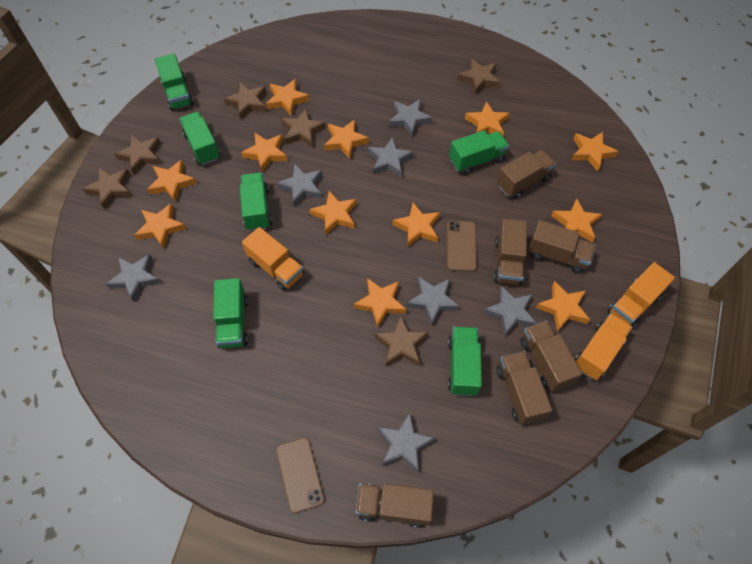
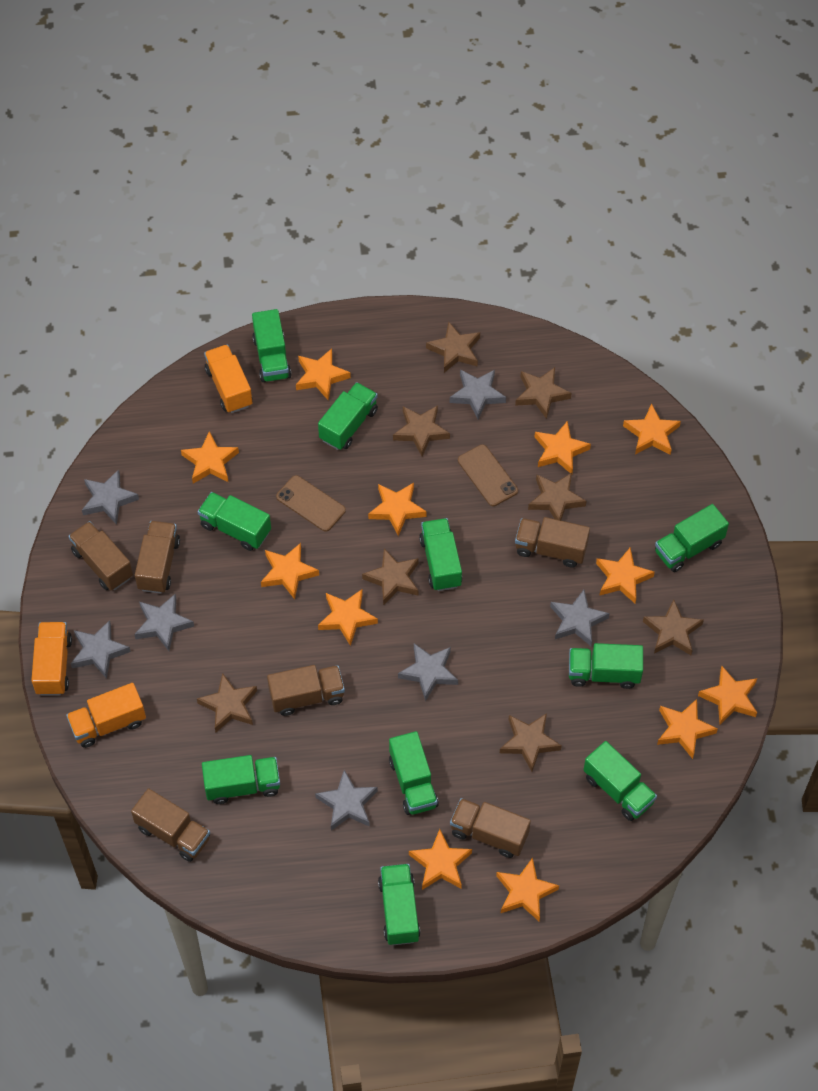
brown star: [83,168,132,210] [114,134,161,175] [224,82,266,120] [281,109,326,147] [374,315,428,366] [457,59,500,95] = 6 -> [197,673,257,732] [362,549,419,605] [393,405,450,456] [426,322,480,373] [500,713,562,771] [515,367,572,419] [528,473,587,520] [643,599,704,655] = 8
green truck: [155,54,194,111] [179,112,221,165] [213,278,248,349] [240,173,272,231] [448,327,482,396] [449,130,509,175] = 6 -> [198,492,271,551] [202,755,280,804] [252,309,291,382] [318,382,378,450] [378,864,420,945] [389,731,439,815] [419,518,462,591] [569,643,643,689] [583,741,657,821] [655,504,729,572] = 10

